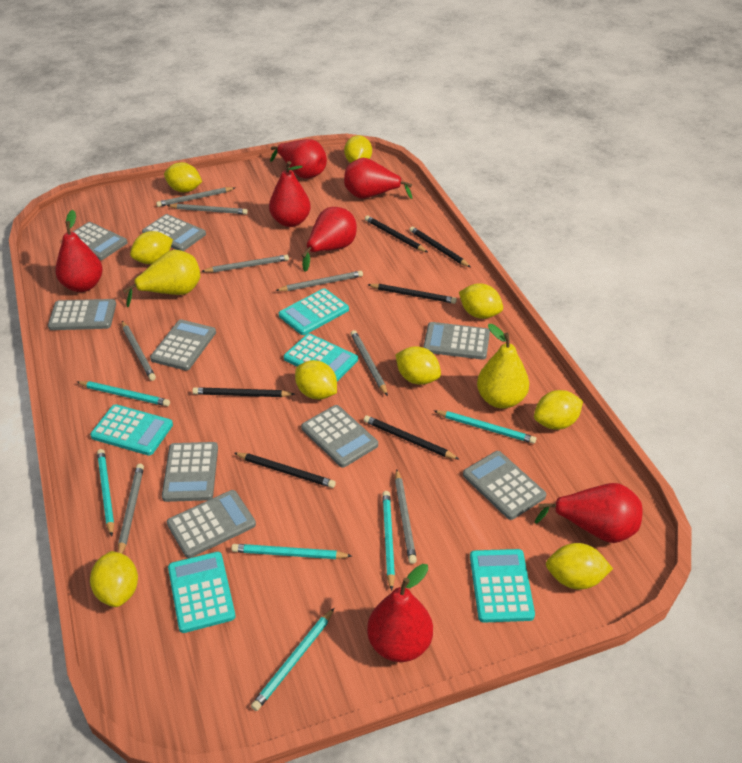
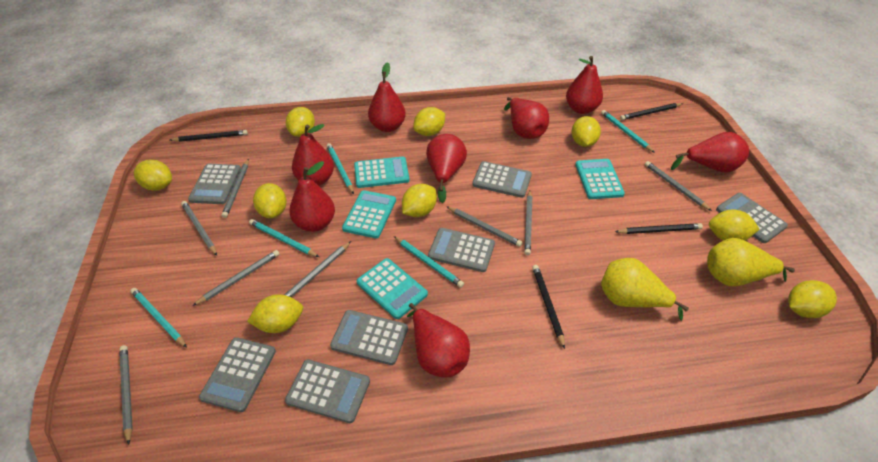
black pencil: [192,387,295,397] [234,453,336,488] [364,415,460,460] [365,216,428,252] [367,284,457,304] [409,226,471,267] = 6 -> [170,130,248,142] [532,265,565,349] [615,223,703,234] [620,103,683,120] = 4
grey calculator: [48,299,116,330] [73,222,128,260] [142,214,206,251] [150,320,216,371] [162,442,218,502] [167,490,256,558] [301,405,378,468] [423,322,490,360] [463,451,546,520] = 9 -> [188,164,241,204] [199,337,276,412] [285,360,370,423] [330,310,408,365] [428,228,495,272] [472,161,532,198] [716,193,788,243] = 7
red pear: [55,210,103,292] [269,161,311,227] [270,139,327,179] [302,207,357,272] [344,158,412,199] [367,564,433,662] [535,483,643,543] = 7 -> [289,161,335,232] [292,124,334,186] [368,62,406,132] [407,303,470,378] [426,134,467,203] [504,97,549,139] [566,56,603,114] [671,132,749,173] = 8
turquoise calculator: [90,404,173,455] [168,552,236,633] [279,288,349,335] [284,333,358,381] [470,549,535,623] = 5 -> [342,190,396,238] [354,156,409,188] [357,258,428,319] [575,159,625,199] = 4
turquoise pencil: [77,381,170,406] [97,449,114,537] [231,544,352,559] [251,608,334,711] [382,491,395,591] [434,410,536,444] = 6 -> [130,288,187,348] [249,219,319,257] [327,143,354,194] [394,236,464,288] [601,110,655,153] = 5

